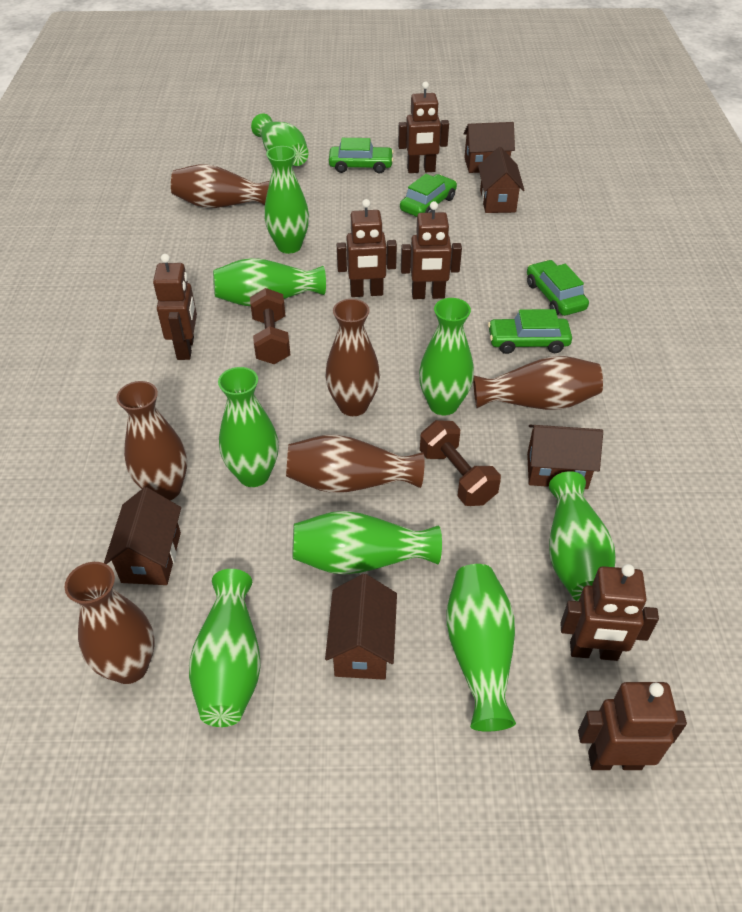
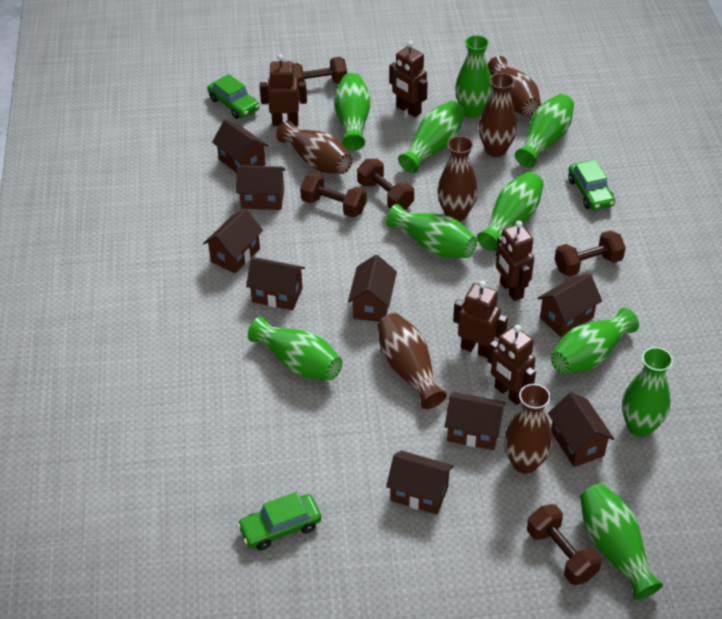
brown dumbbell: [250,288,290,364] [420,420,501,506] = 2 -> [293,57,347,90] [300,173,366,217] [357,159,414,211] [527,504,601,585] [555,230,626,277] = 5
brown house: [104,487,181,585] [325,574,397,680] [463,122,515,173] [478,147,524,213] [527,425,603,489] = 5 -> [203,209,263,274] [212,119,268,173] [236,165,286,210] [246,257,305,310] [348,255,397,322] [386,451,454,515] [445,392,506,450] [537,274,602,337] [548,392,614,467] = 9
brown robot: [153,254,197,360] [337,199,397,297] [398,82,449,173] [401,201,462,299] [560,564,659,661] [578,682,687,770] = 6 -> [260,54,307,126] [389,41,428,117] [453,281,508,358] [487,325,536,405] [496,221,534,301] = 5
green car: [329,138,394,173] [400,174,457,217] [488,309,572,354] [527,260,589,316] = 4 -> [207,74,260,119] [237,492,321,550] [568,160,615,210] = 3
green vase: [189,569,261,727] [213,258,326,306] [218,367,279,487] [251,114,309,166] [264,146,309,254] [293,511,442,575] [419,298,474,416] [446,564,516,732] [549,471,616,601] = 9 -> [248,317,342,380] [334,73,371,150] [386,204,477,258] [398,101,465,173] [455,35,492,118] [477,172,544,251] [515,94,574,168] [551,308,639,374] [580,484,663,600] [622,347,673,437] = 10

